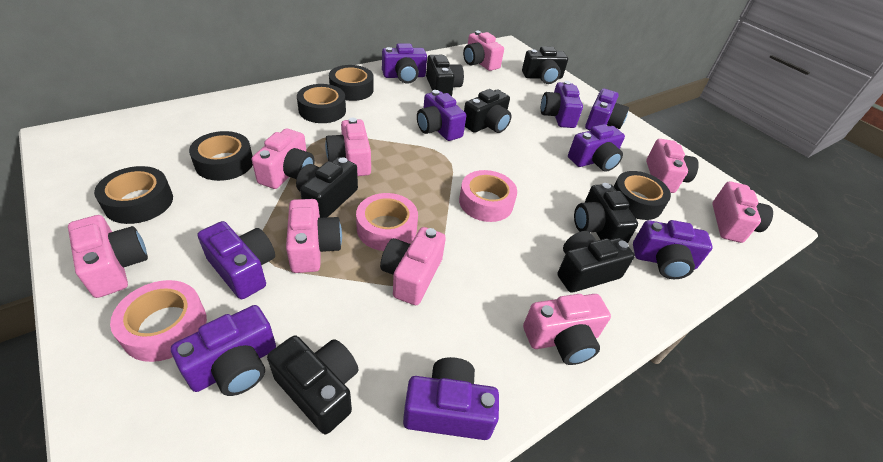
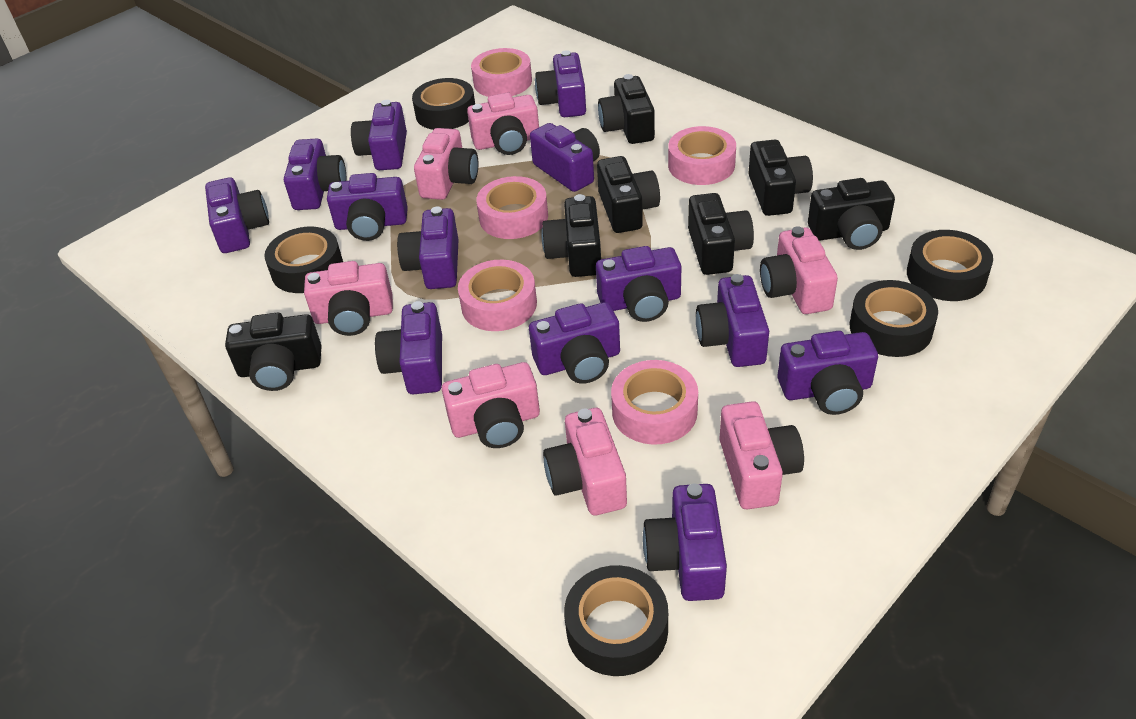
pink camera: [68,215,148,298] [252,129,315,189] [286,199,342,273] [325,118,371,176] [380,227,446,305] [463,31,504,71] [523,294,611,365] [646,139,699,193] [712,181,773,243] = 9 -> [304,261,393,336] [414,128,478,200] [442,362,540,448] [467,93,539,155] [543,408,627,515] [719,401,804,510] [760,226,838,314] = 7
pink tape: [110,280,207,362] [356,193,418,251] [459,170,517,222] = 3 -> [458,260,537,331] [471,48,532,97] [476,176,548,239] [611,360,698,445] [668,126,736,185] = 5
purple camera: [171,305,276,396] [198,221,275,299] [382,43,427,84] [403,357,499,440] [417,90,466,141] [541,81,583,128] [568,124,625,172] [585,88,629,130] [633,220,713,279] = 9 -> [205,177,269,253] [284,138,346,210] [327,173,408,241] [351,100,407,170] [375,301,442,394] [397,206,459,289] [529,302,620,384] [530,123,600,192] [535,50,586,117] [596,246,681,322] [643,484,727,601] [696,274,769,367] [778,331,878,415] = 13

